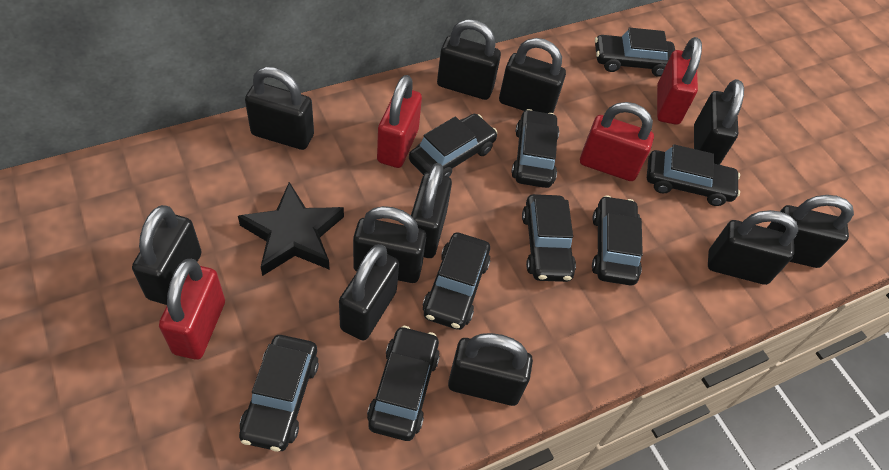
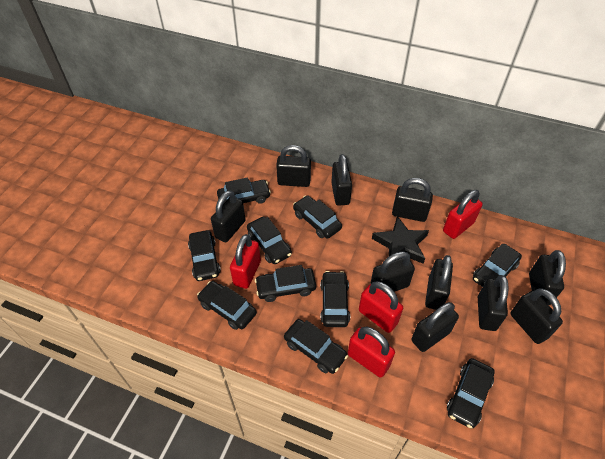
black car: [239,335,319,452] [367,326,440,441] [409,114,498,177] [423,233,490,330] [511,109,559,188] [522,194,576,282] [592,195,643,286] [595,28,675,77] [647,144,740,206] = 9 -> [188,230,221,281] [197,281,257,330] [217,177,271,204] [247,217,292,264] [255,265,316,302] [284,319,348,374] [293,196,342,239] [320,271,350,327] [447,358,495,429] [473,244,522,287] = 10
black padlock: [132,205,202,305] [245,67,314,150] [339,244,399,341] [353,206,426,283] [411,163,452,258] [437,19,501,100] [448,333,533,406] [499,38,566,113] [694,79,744,165] [708,210,798,285] [767,195,854,268] = 11 -> [211,190,246,242] [276,145,311,187] [331,154,352,206] [370,251,415,292] [392,178,433,222] [412,302,459,352] [425,255,453,310] [478,275,508,331] [510,289,563,344] [529,250,566,305] = 10

